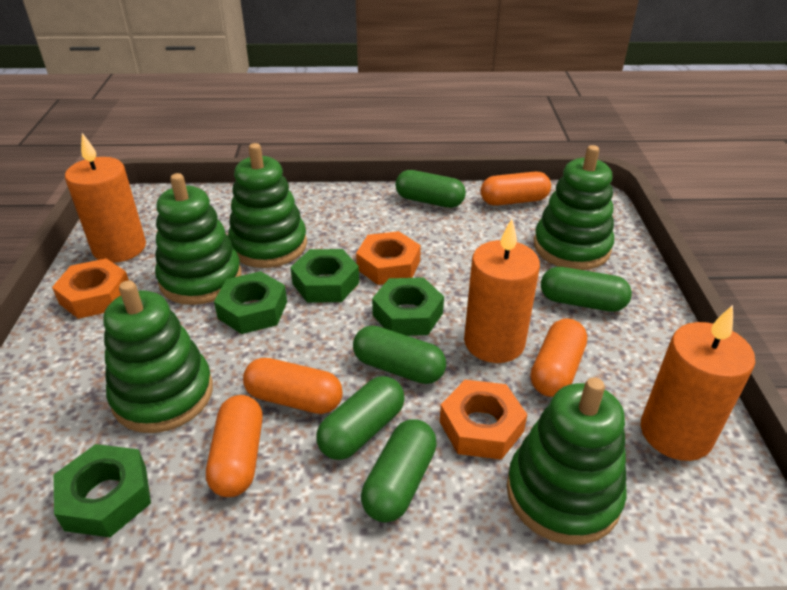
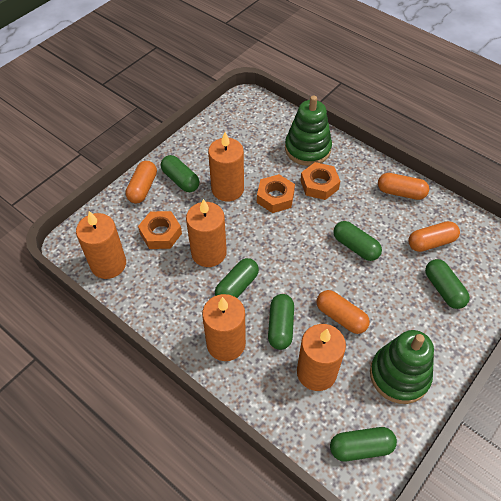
green capsule: [316,376,405,460] [353,325,446,384] [361,420,437,523] [395,170,466,208] [541,267,632,312] = 5 -> [161,155,199,192] [215,258,259,298] [268,294,294,350] [330,427,397,461] [333,221,382,261] [425,259,470,309] = 6
green nut: [54,444,151,537] [214,271,287,334] [290,249,359,303] [372,277,444,336] = 4 -> none = 0
green stacking toy: [103,280,213,433] [155,173,242,305] [228,143,307,268] [506,377,627,545] [534,145,614,270] = 5 -> [285,95,332,166] [370,330,434,404] = 2
orange candle: [65,133,146,263] [464,219,540,363] [641,305,755,461] = 3 -> [76,211,126,279] [186,199,227,267] [202,294,246,361] [208,132,244,201] [297,324,346,391] = 5

